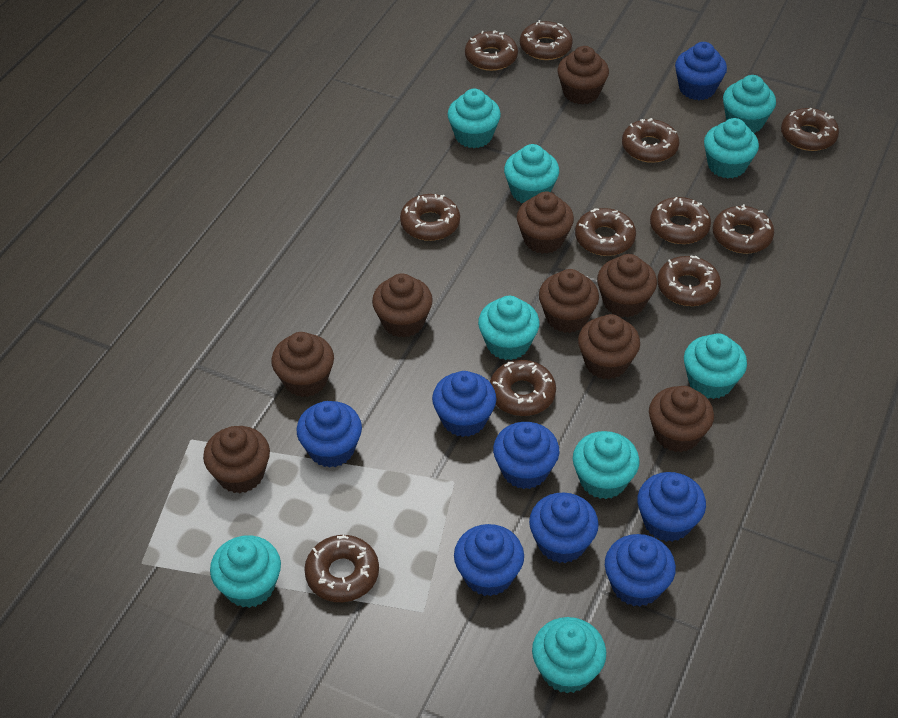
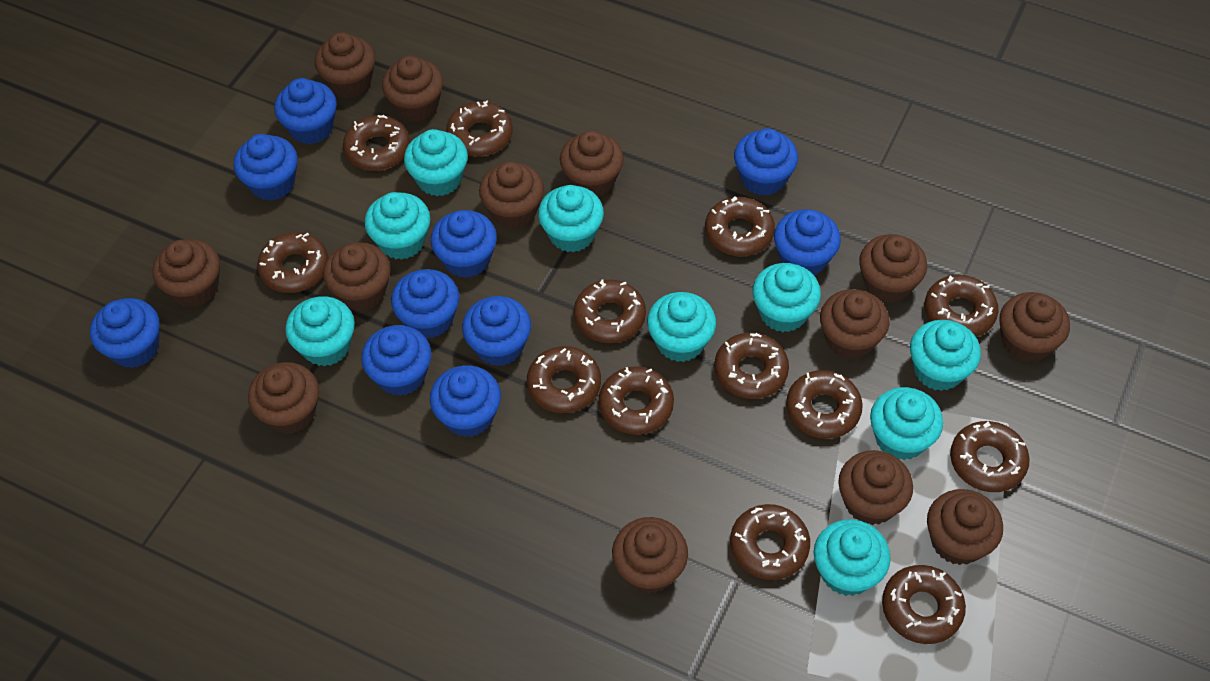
blue cupcake: [297,401,362,468] [432,371,496,437] [454,524,524,596] [493,422,559,489] [529,492,599,563] [605,534,676,607] [637,472,706,542] [675,42,727,100] = 8 -> [90,298,160,368] [234,134,298,201] [274,78,337,145] [361,325,431,396] [391,269,459,338] [430,365,501,437] [431,210,497,278] [462,296,531,366] [734,128,798,196] [774,210,841,275] = 10
brown cupcake: [203,426,270,493] [271,332,334,397] [372,273,433,338] [517,191,574,254] [539,269,599,333] [557,46,609,104] [578,314,640,379] [597,254,657,318] [649,386,714,452] = 9 -> [152,239,220,307] [248,362,319,434] [315,32,376,98] [323,242,391,311] [382,56,443,122] [479,162,544,229] [560,131,624,197] [612,517,688,594] [820,289,890,359] [838,450,913,525] [859,234,927,303] [927,489,1003,565] [1000,292,1070,363] = 13
brown donut: [304,535,379,602] [400,194,460,241] [465,30,518,71] [490,360,556,416] [520,20,573,60] [575,208,636,256] [622,118,679,163] [650,197,711,244] [657,255,721,306] [713,204,774,254] [781,108,839,151] = 11 -> [257,232,328,293] [343,115,410,171] [446,100,513,156] [527,346,601,413] [574,279,646,343] [599,366,674,435] [705,196,775,256] [714,332,789,399] [730,504,810,580] [786,370,863,439] [882,565,966,644] [925,275,998,337] [950,421,1030,492] = 13

